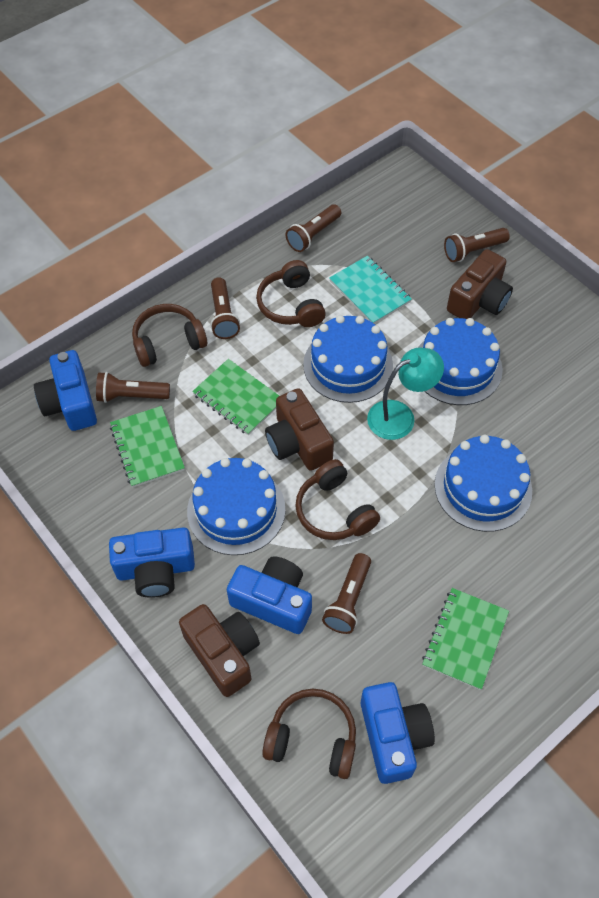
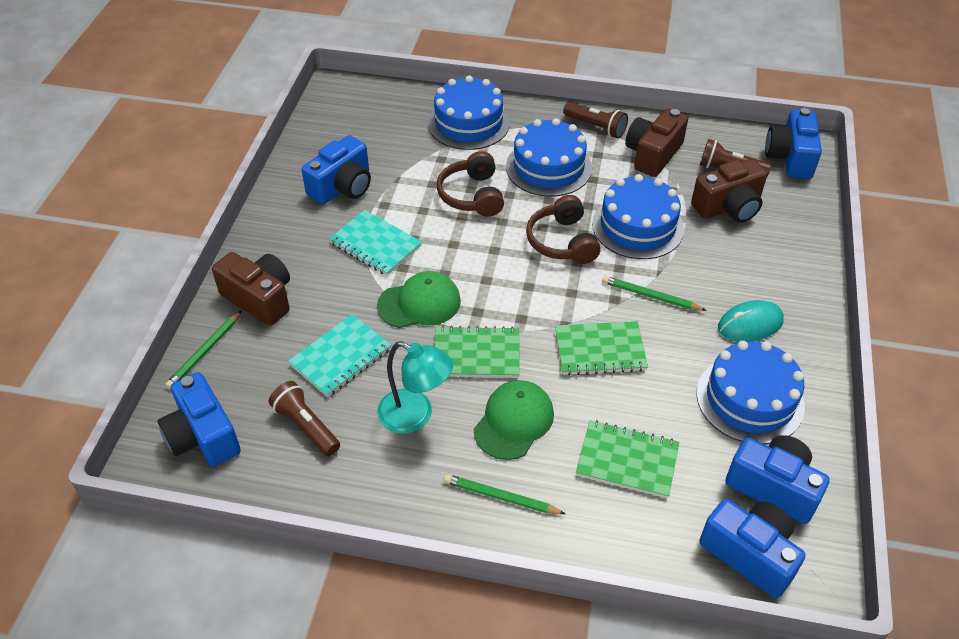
blue camera: [34,350,97,431] [109,528,195,598] [227,556,312,634] [361,682,435,784] = 4 -> [158,372,241,466] [301,135,371,204] [699,499,806,598] [725,435,830,524] [765,108,822,179] = 5
brown flashlight: [96,372,170,403] [210,277,240,339] [285,204,341,252] [322,553,371,634] [444,228,510,262] = 5 -> [269,381,340,456] [563,102,628,138] [700,139,771,177] = 3
brown headphones: [132,304,207,367] [256,260,326,327] [262,689,356,779] [295,459,380,540] = 4 -> [437,151,504,217] [526,195,601,264] = 2
green cap: none = 0 -> [377,271,461,328] [474,380,554,460] = 2
green pencil: none = 0 -> [165,310,242,389] [443,474,566,514] [602,276,707,311] = 3
turquoise mouse: none = 0 -> [718,300,784,342] = 1
turquoise notebook: [329,256,412,324] = 1 -> [288,314,391,397] [329,210,422,276] = 2

